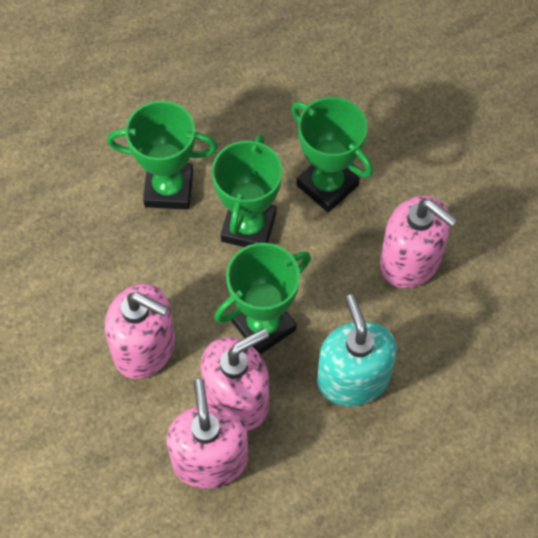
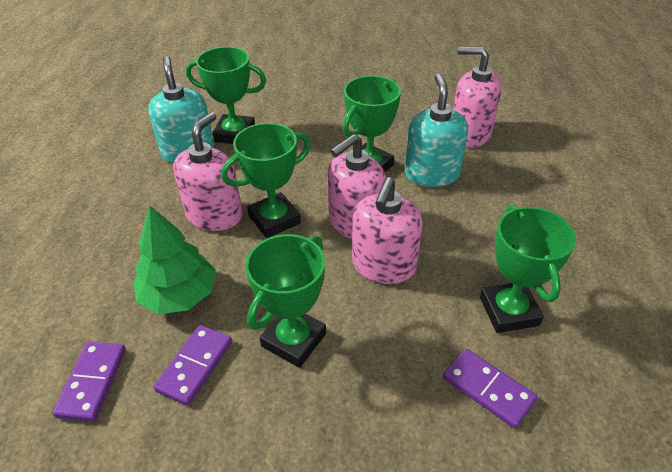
green tree: none = 0 -> [134,206,216,314] = 1
green trophy: [107,101,218,210] [212,134,283,247] [215,243,311,355] [291,97,373,212] = 4 -> [186,47,266,144] [221,123,311,238] [245,234,326,368] [343,75,401,172] [480,205,576,333] = 5
purple domino: none = 0 -> [53,341,126,422] [153,325,232,406] [443,349,537,428] = 3
turquoise soap dispenser: [317,294,397,406] = 1 -> [148,56,214,164] [405,74,468,187] = 2

